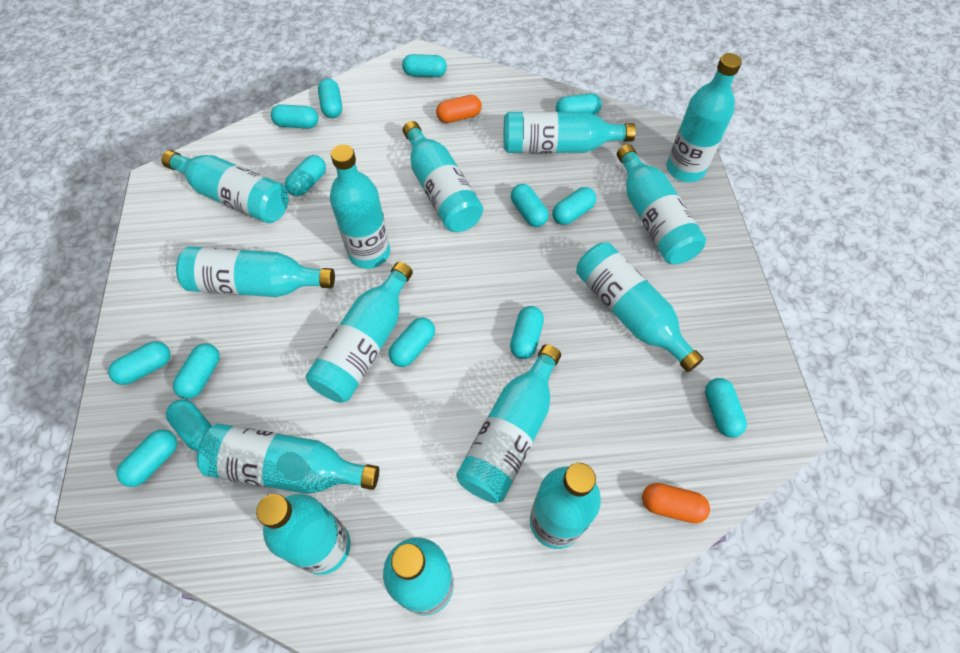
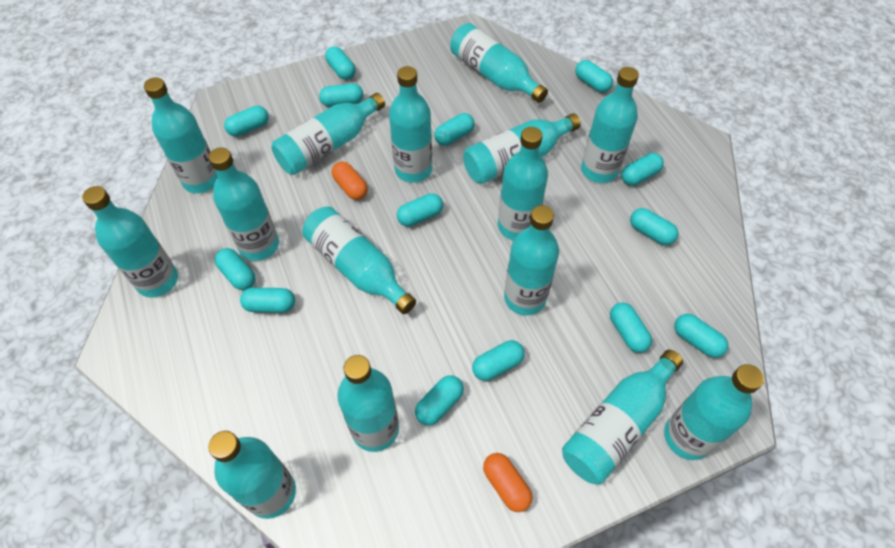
turquoise bottle: [162,150,288,223] [176,246,335,297] [197,423,379,494] [256,494,351,575] [306,262,413,403] [330,145,390,269] [383,537,454,616] [403,121,483,232] [456,344,561,503] [504,111,636,153] [530,463,601,549] [576,242,704,372] [617,144,706,264] [667,53,742,182] = 14 -> [82,186,178,297] [144,77,218,193] [208,431,296,519] [209,147,279,261] [272,93,385,175] [302,206,416,314] [337,355,399,452] [389,66,432,183] [450,23,548,103] [463,113,581,184] [498,127,548,241] [504,205,559,315] [562,350,683,484] [581,67,639,183] [664,364,764,460] = 15

